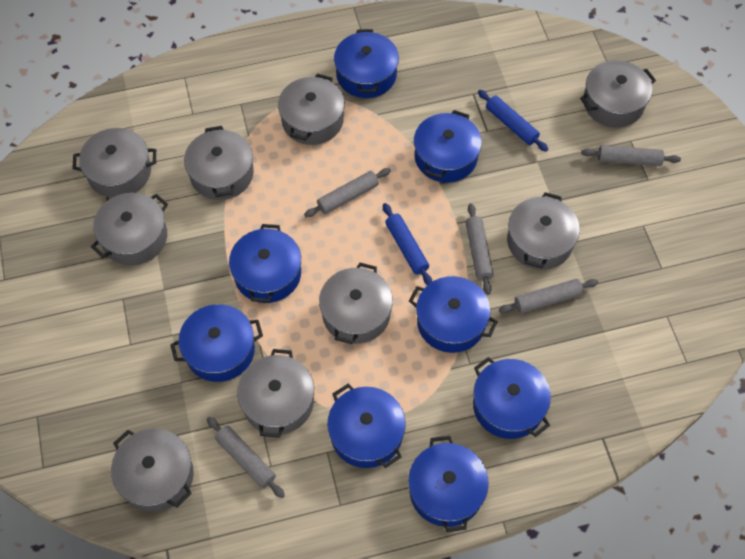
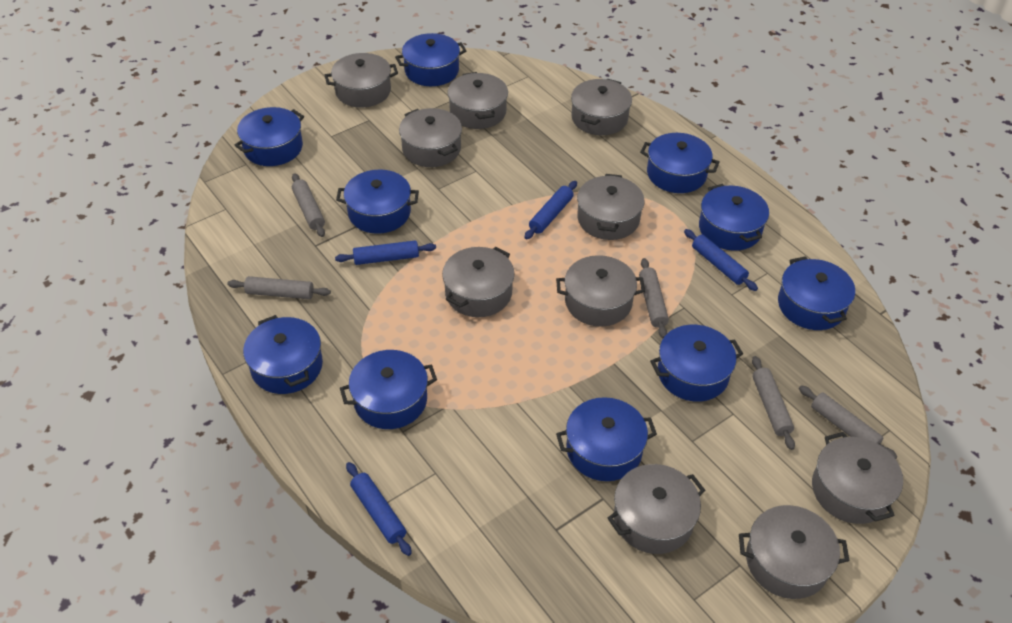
blue pot: [170,304,263,382] [229,224,301,303] [327,384,406,468] [334,29,399,98] [408,436,489,532] [409,276,498,353] [414,110,482,183] [473,357,551,439] = 8 -> [234,107,304,166] [243,315,323,394] [336,170,419,234] [340,350,437,429] [395,33,466,86] [556,397,657,481] [640,133,720,193] [650,325,743,402] [699,184,769,251] [778,256,855,330] = 10
blue rolling pin: [383,203,432,285] [478,90,548,152] = 2 -> [335,240,436,265] [346,462,412,556] [524,181,577,239] [684,229,758,291] = 4
grey pot: [72,128,156,198] [91,193,168,266] [111,428,194,512] [184,126,254,200] [237,349,314,438] [278,74,345,145] [319,263,393,344] [507,192,580,270] [580,60,656,127] = 9 -> [325,53,398,108] [399,108,462,167] [442,247,514,317] [448,72,508,129] [556,255,645,327] [571,79,632,135] [577,174,645,240] [607,464,705,554] [739,505,849,599] [812,432,903,524] = 10

